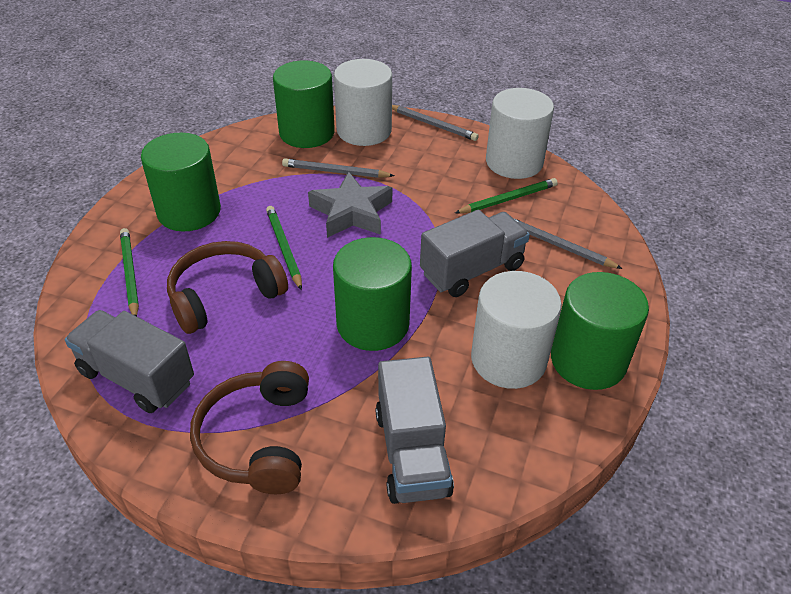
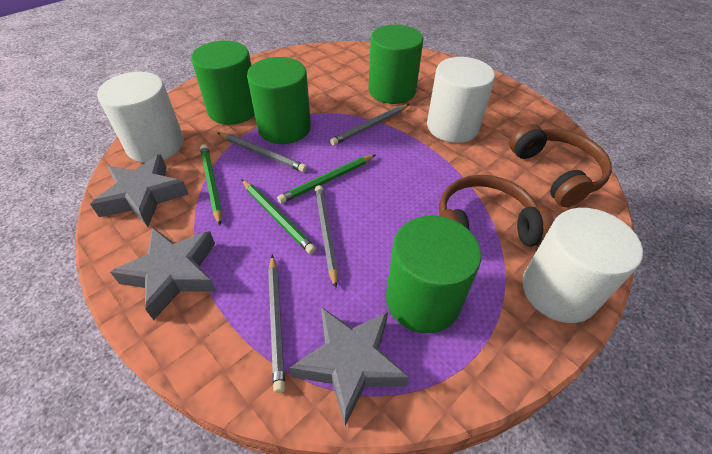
grey pencil: [282,158,395,178] [392,105,479,141] [514,218,622,269] = 3 -> [218,133,307,172] [268,255,285,393] [315,185,338,288] [330,104,409,146] = 4
grey star: [308,171,392,238] = 1 -> [90,154,188,227] [110,228,217,320] [289,307,409,426] = 3
grey truck: [65,310,194,413] [375,357,454,504] [420,210,530,297] = 3 -> none = 0

